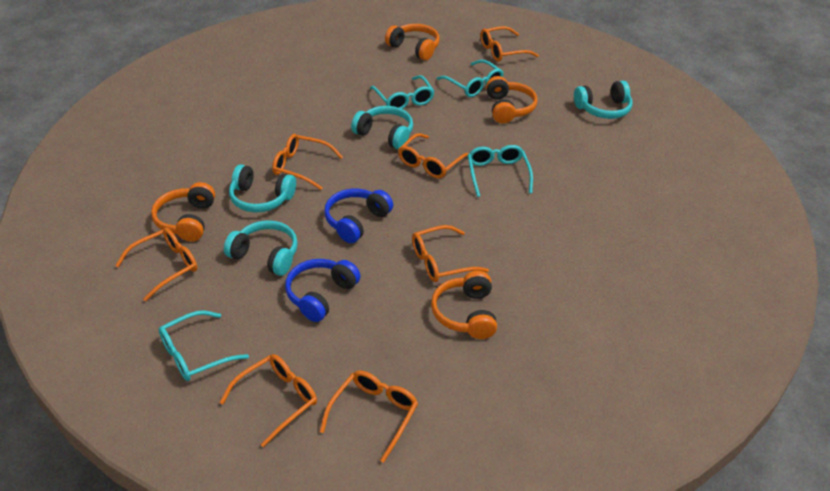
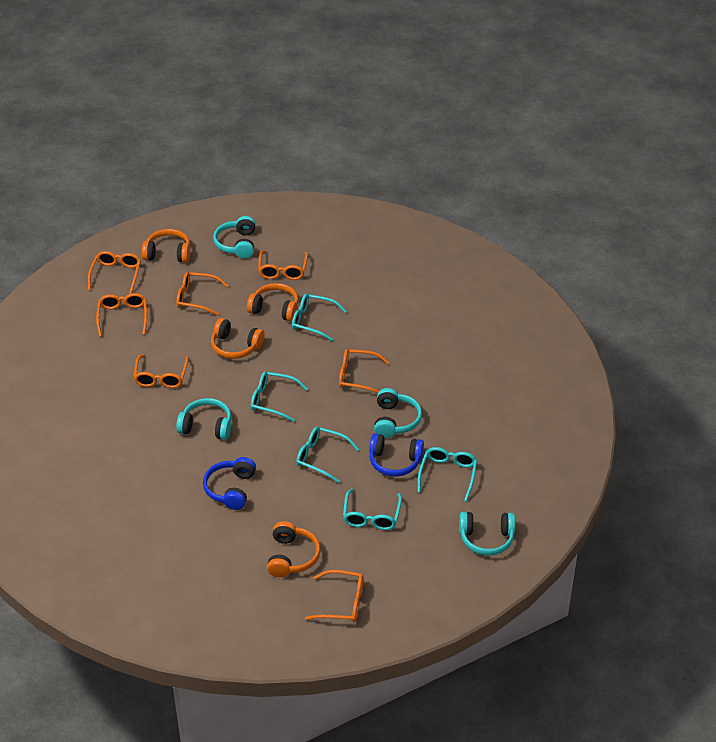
turquoise glasses: [159,310,249,381] [370,75,434,109] [437,59,504,97] [468,145,533,197] = 4 -> [251,371,308,422] [292,294,347,341] [296,427,360,483] [343,488,402,530] [418,447,477,501] = 5

